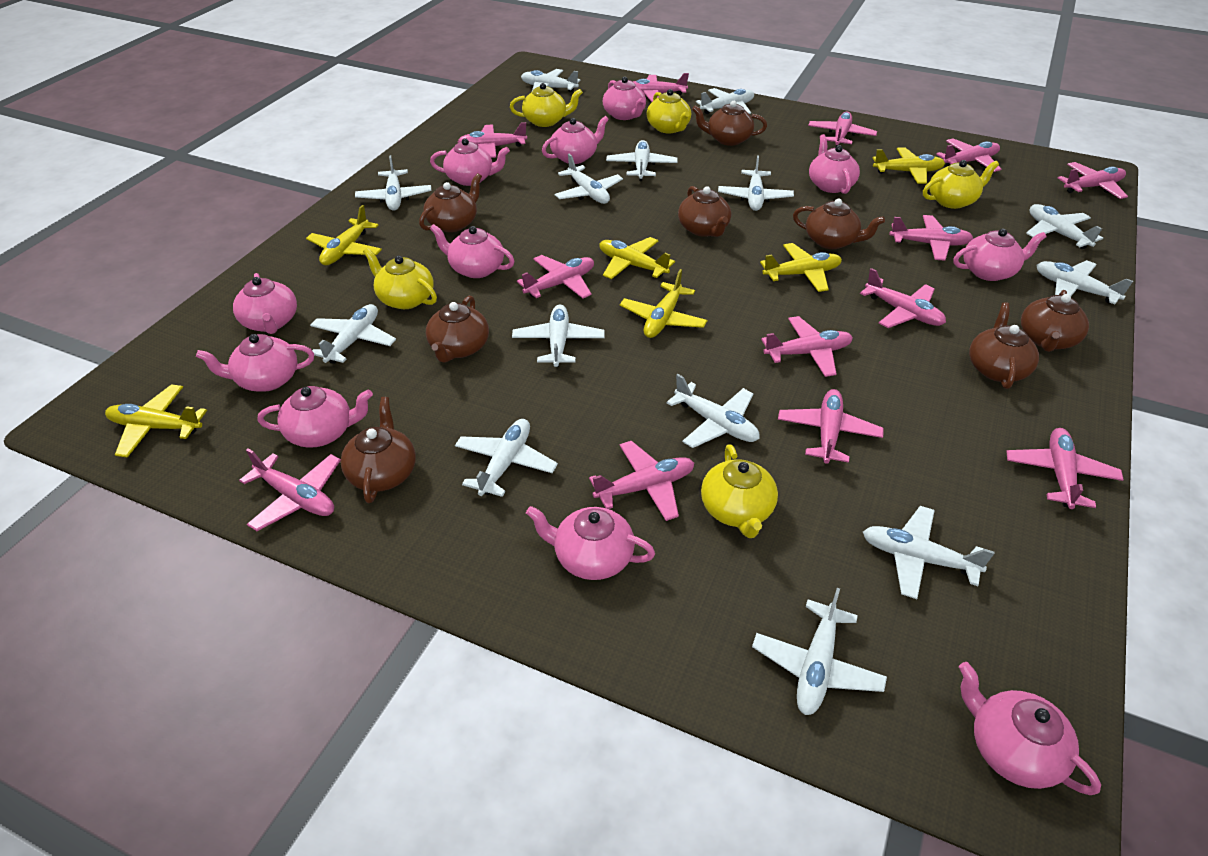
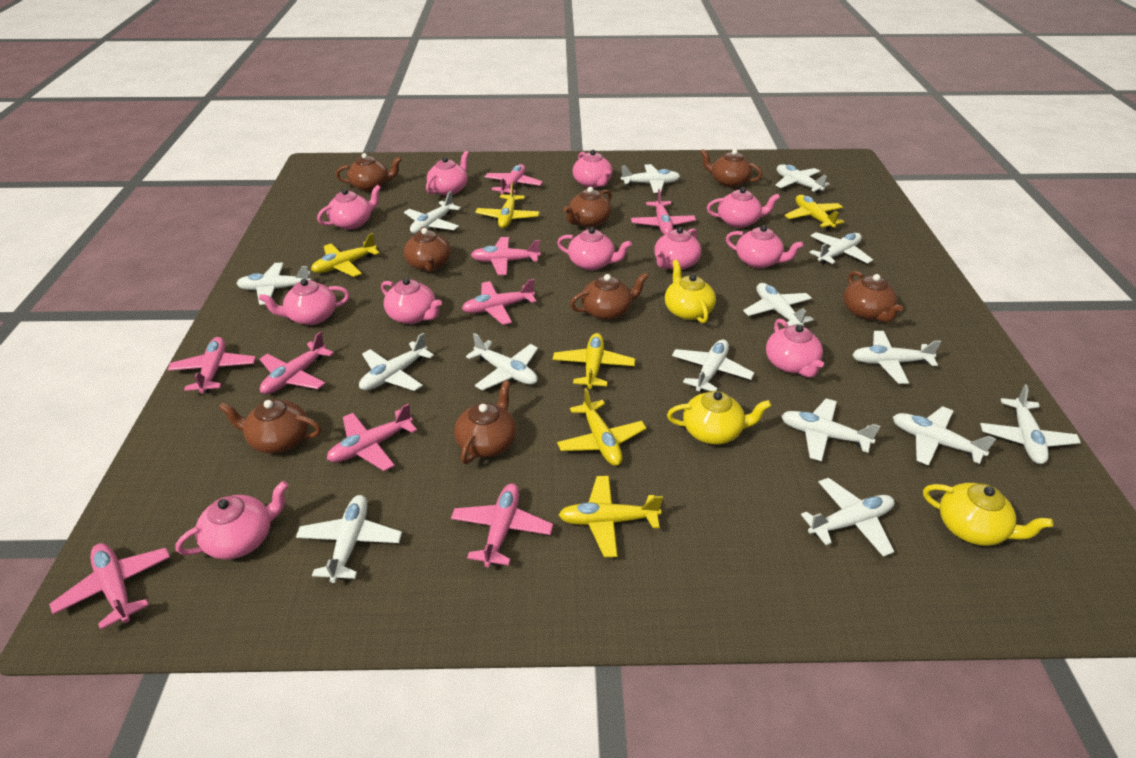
pink plane: [239,449,341,531] [458,122,527,158] [517,255,594,299] [589,441,694,521] [633,73,689,102] [761,316,853,377] [778,389,884,464] [808,111,877,146] [860,268,946,328] [890,215,973,261] [936,138,1002,172] [1006,428,1124,509] [1058,162,1128,199] = 13 -> [49,543,170,630] [168,337,256,393] [259,332,334,394] [327,403,417,471] [451,484,553,567] [462,279,536,325] [471,237,541,275] [485,164,543,195] [631,189,696,235] = 9
white plane: [310,304,396,364] [355,155,431,211] [455,419,558,497] [512,305,605,367] [521,69,581,93] [555,154,623,204] [606,140,678,181] [666,374,760,448] [696,88,754,114] [718,155,794,211] [752,588,887,715] [863,506,994,599] [1026,204,1103,249] [1037,260,1133,304] = 14 -> [236,263,311,305] [296,495,402,583] [359,333,434,391] [404,191,461,234] [466,333,538,391] [621,164,680,193] [672,339,754,392] [743,283,814,327] [775,164,830,194] [781,398,880,461] [801,478,894,557] [809,232,873,264] [853,331,941,384] [893,406,996,466] [980,384,1081,464] = 15
yellow teapot: [363,248,437,309] [510,83,583,127] [647,89,691,133] [701,444,778,538] [923,160,999,209] = 5 -> [665,260,716,323] [667,391,771,445] [923,483,1053,546] = 3

